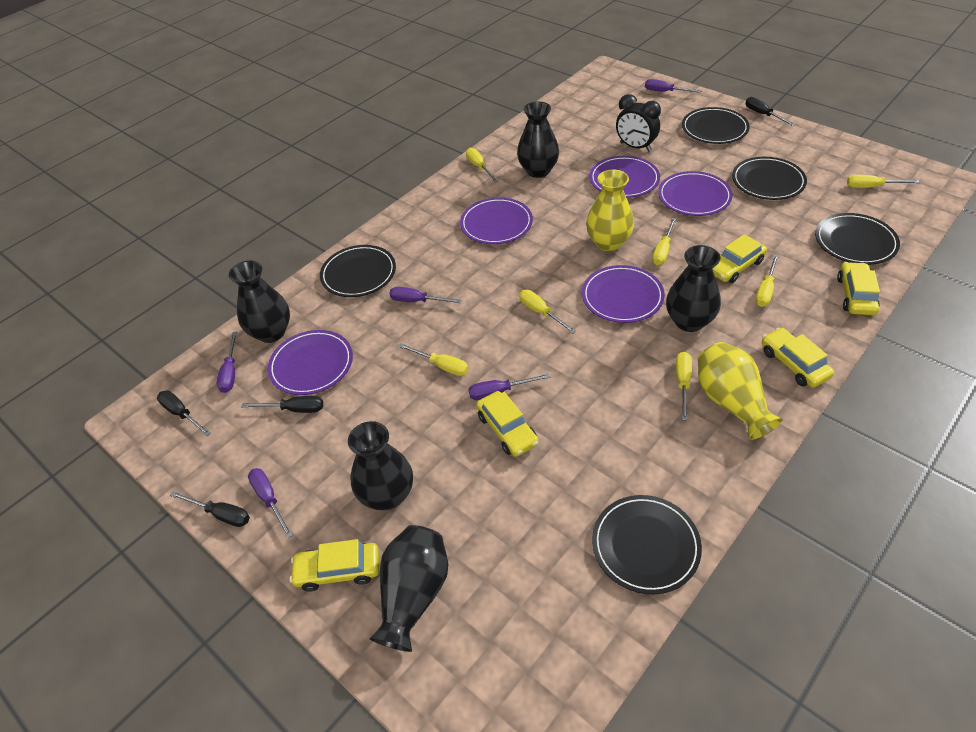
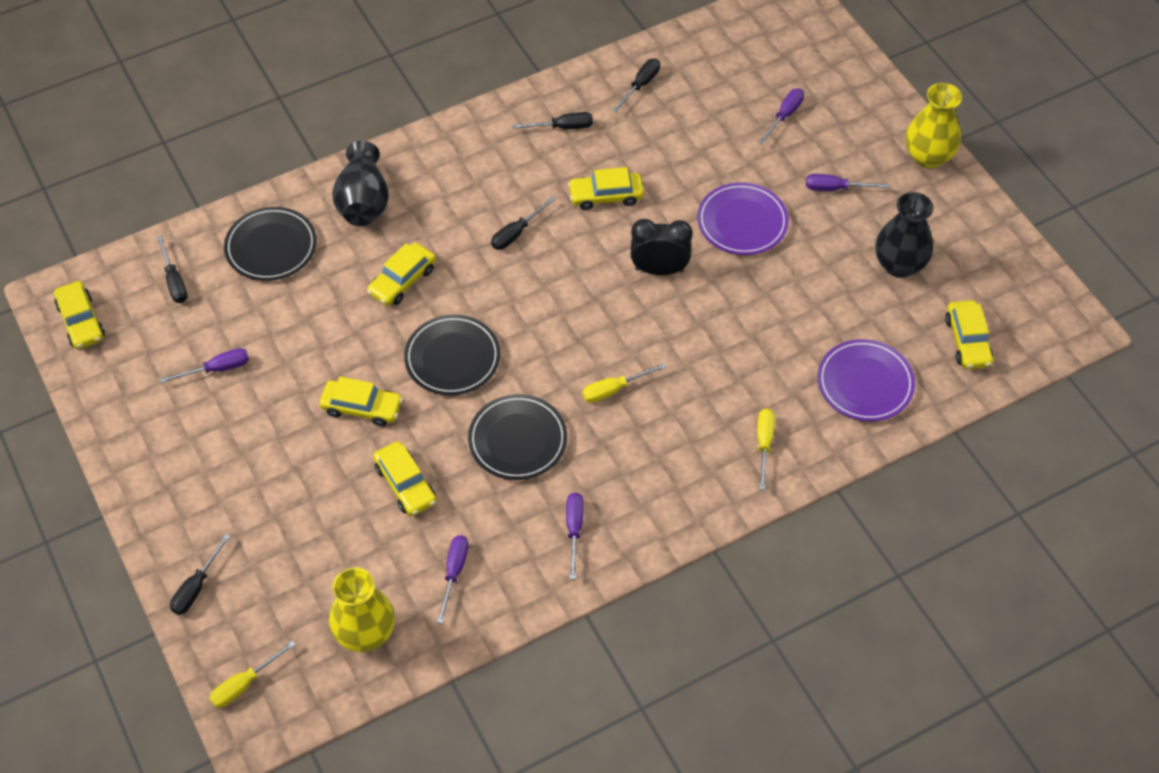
black plate: [320,245,396,297] [592,495,702,594] [682,107,750,144] [732,157,807,200] [815,213,900,265] = 5 -> [224,207,317,281] [404,315,501,395] [468,394,567,480] = 3
black screwdriver: [157,390,211,436] [170,491,250,527] [241,396,323,413] [745,97,795,126] = 4 -> [157,236,187,303] [170,534,230,615] [491,197,555,250] [512,112,593,129] [612,59,660,112] = 5
black vase: [229,261,290,343] [348,421,413,510] [370,525,448,652] [517,101,559,178] [666,245,721,332] = 5 -> [332,141,389,226] [875,192,933,278] = 2
purple plate: [268,330,353,395] [460,197,533,244] [582,265,665,323] [589,156,660,198] [658,171,733,216] = 5 -> [697,182,789,255] [817,339,915,422] = 2
yellow car: [290,539,379,592] [476,391,539,457] [713,234,767,283] [762,328,834,388] [837,262,880,315] = 5 -> [54,281,105,349] [319,376,403,427] [367,243,436,306] [373,441,437,516] [568,167,644,210] [945,300,993,369] = 6
yellow screwdriver: [398,343,469,376] [466,148,498,182] [519,290,576,333] [652,218,676,265] [676,351,692,421] [755,255,779,307] [847,175,920,188] = 7 -> [209,640,296,708] [582,363,666,403] [757,408,775,490] = 3

